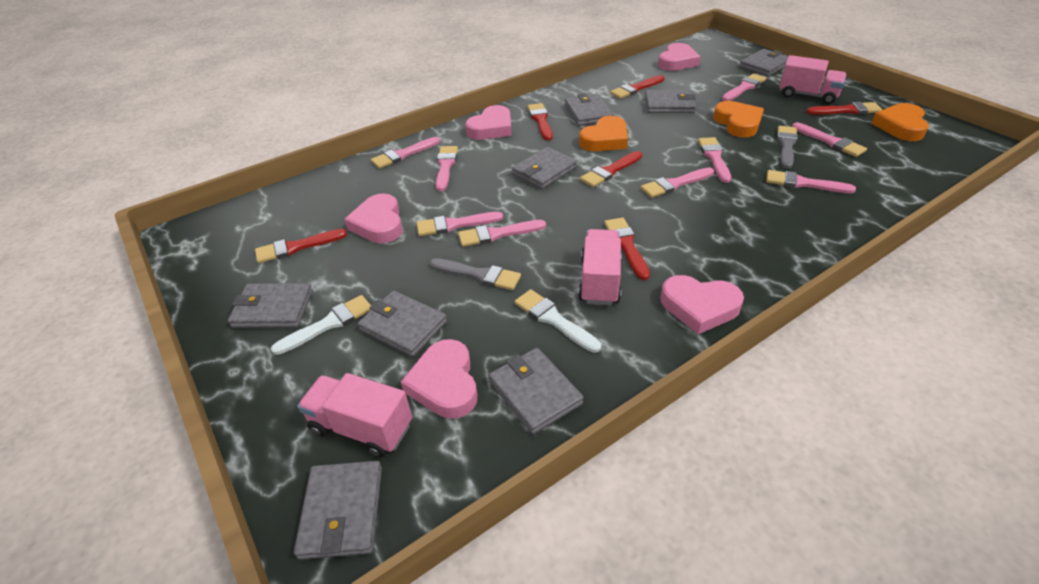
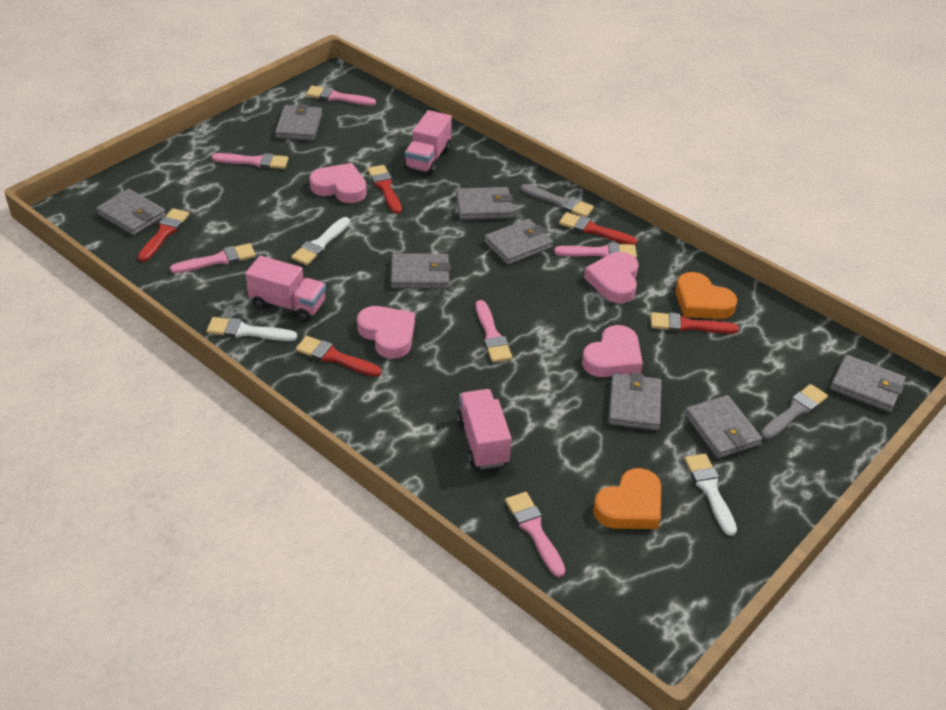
orange heart: [579,116,628,151] [713,101,764,138] [871,103,929,141] = 3 -> [593,468,661,529] [676,272,737,319] = 2
pink brush: [371,137,440,169] [416,212,503,236] [436,146,458,191] [458,220,546,247] [641,167,714,198] [698,137,731,183] [722,74,766,101] [766,170,856,193] [792,122,867,157] = 9 -> [170,243,256,273] [212,153,289,169] [306,86,376,106] [476,300,512,363] [505,492,565,577] [554,243,637,258] = 6
pink heart: [344,194,403,243] [401,339,477,419] [465,105,512,140] [658,43,700,71] [660,275,744,334] = 5 -> [309,163,367,203] [357,306,415,359] [582,325,643,377] [584,252,639,303] = 4
red brush: [255,229,347,263] [528,103,553,140] [580,151,642,187] [604,217,650,280] [610,75,664,99] [806,102,882,115] = 6 -> [138,208,189,262] [296,336,382,377] [367,165,402,214] [559,212,637,245] [651,312,739,334] = 5
white brush: [271,295,371,355] [514,289,601,353] = 2 -> [206,317,297,341] [291,217,350,265] [684,454,737,536] = 3

